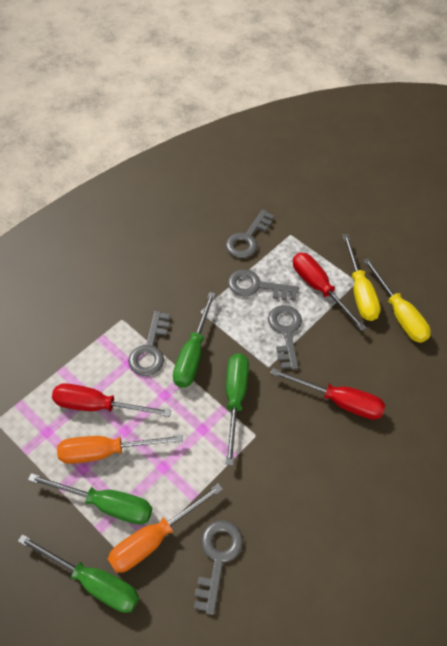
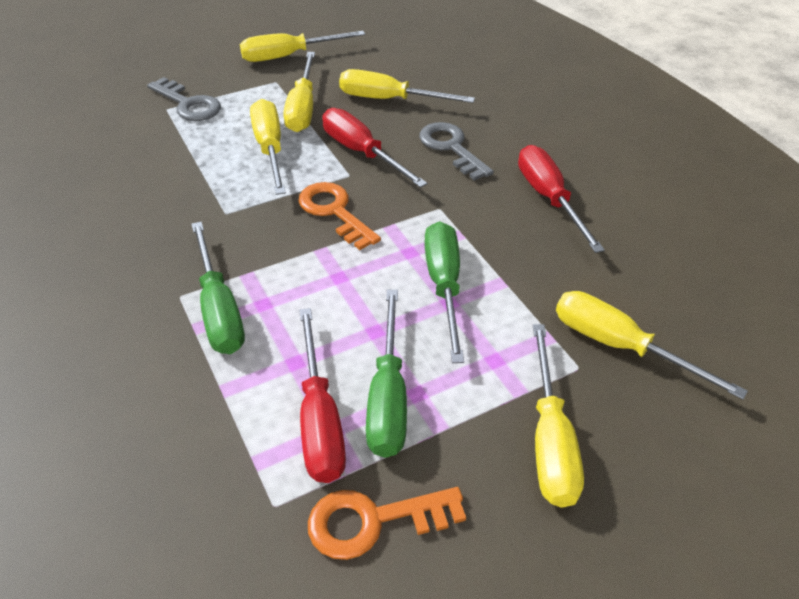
green screwdriver: [18,534,139,613] [28,473,152,525] [173,292,216,388] [226,353,249,465] = 4 -> [191,222,245,354] [366,290,407,458] [424,221,464,363] = 3
grey key: [128,311,170,376] [194,520,243,615] [226,209,274,258] [228,269,299,301] [268,305,302,370] = 5 -> [147,77,221,121] [419,122,494,181] = 2
orange key: none = 0 -> [298,182,381,250] [308,487,466,560] = 2
orange screwdriver: [57,435,183,464] [108,483,223,573] = 2 -> none = 0
yellow screwdriver: [342,234,381,321] [363,258,431,343] = 2 -> [240,31,365,62] [250,99,286,195] [283,52,315,132] [339,69,475,103] [533,324,584,508] [556,291,748,400] = 6

